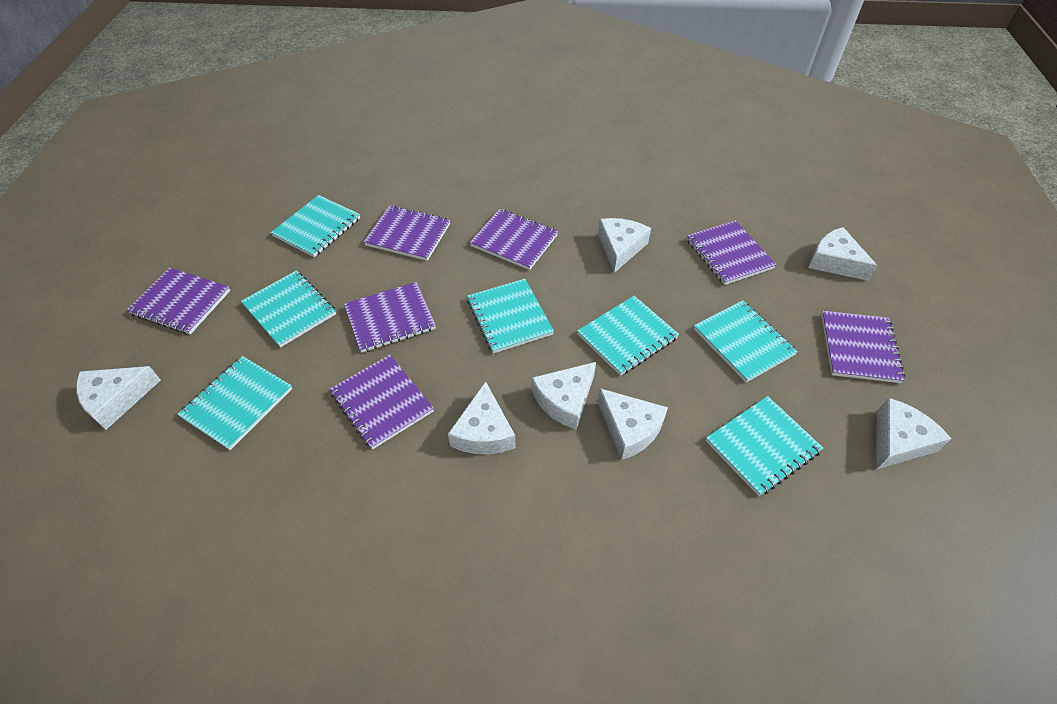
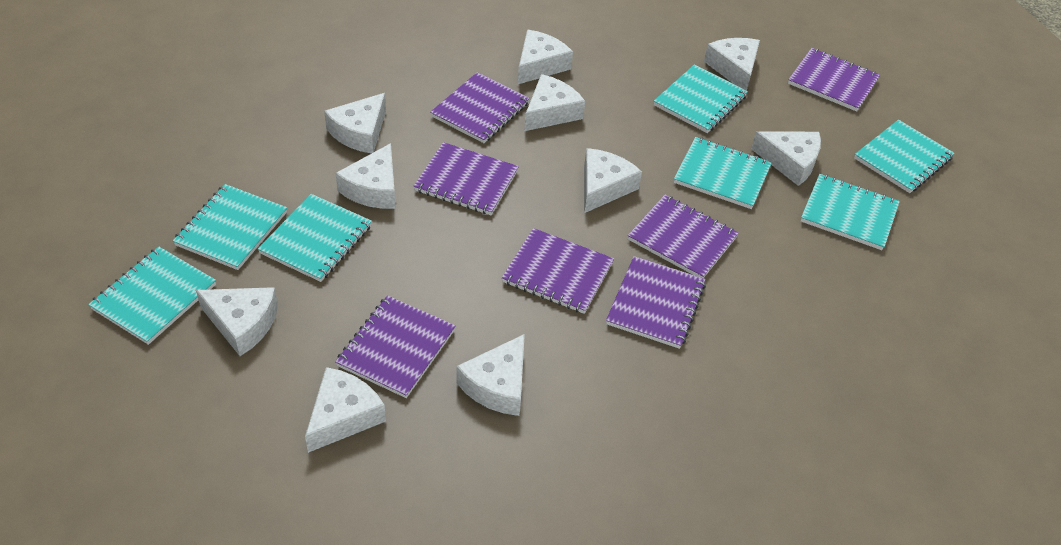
white cheese: [76,366,161,430] [448,381,516,454] [532,362,596,430] [597,388,668,460] [598,218,651,273] [809,227,878,281] [876,398,952,470] = 7 -> [196,287,278,356] [305,367,386,453] [324,93,386,154] [336,143,396,209] [456,334,525,416] [518,30,573,84] [524,74,585,131] [584,148,642,213] [704,38,760,91] [751,131,821,186] = 10

